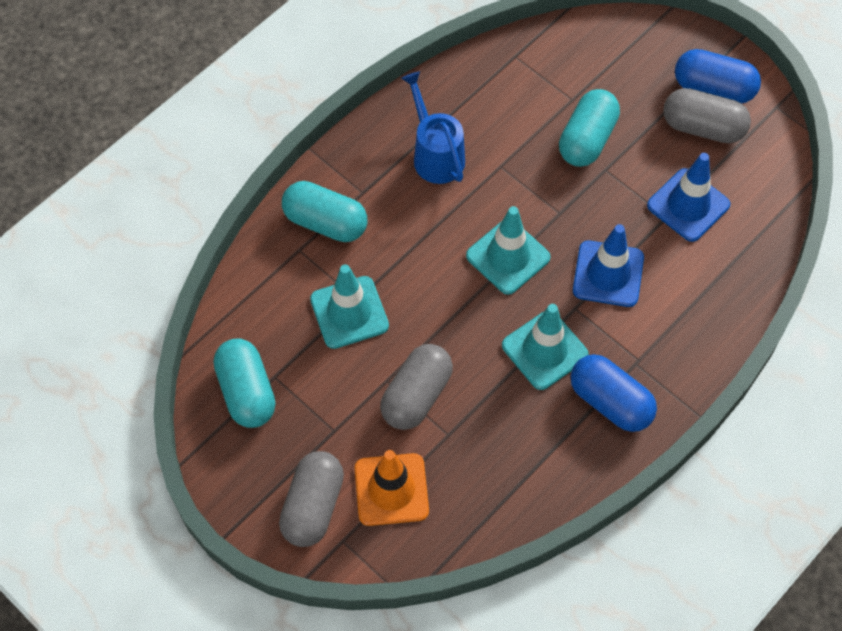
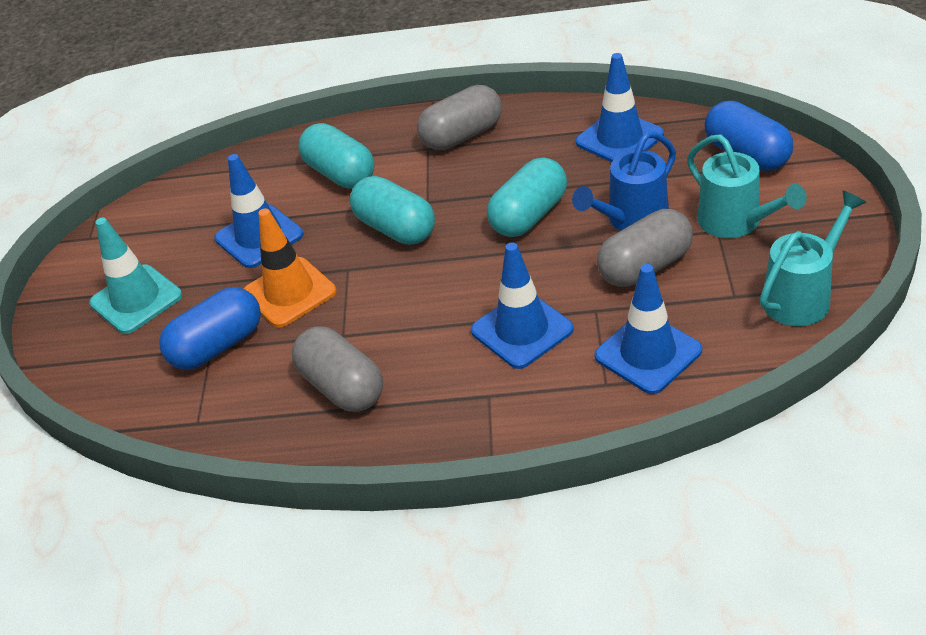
blue traffic cone: [573,224,644,307] [647,153,730,242] = 2 -> [214,154,304,268] [471,242,574,369] [576,53,664,162] [594,264,702,394] = 4
turquoise traffic cone: [310,264,389,349] [466,206,551,295] [502,304,589,390] = 3 -> [89,218,182,334] = 1
turquoise watering can: none = 0 -> [687,134,807,238] [760,191,866,326] = 2

